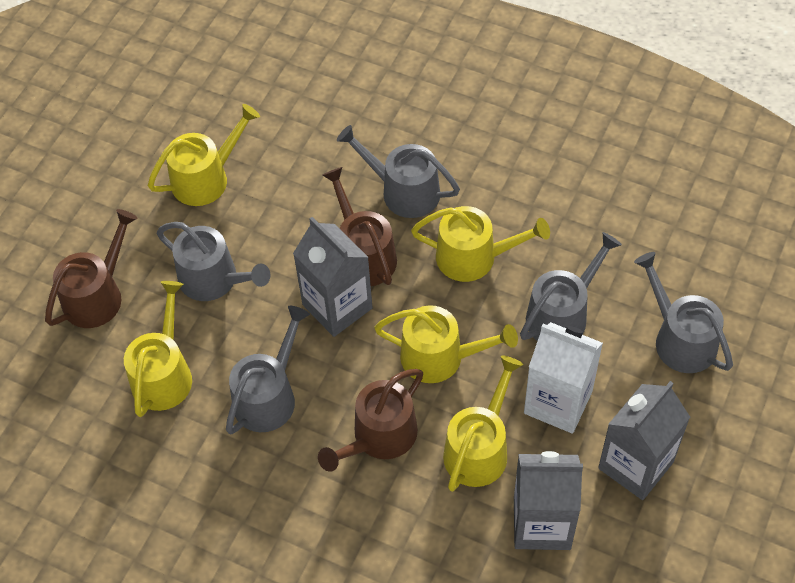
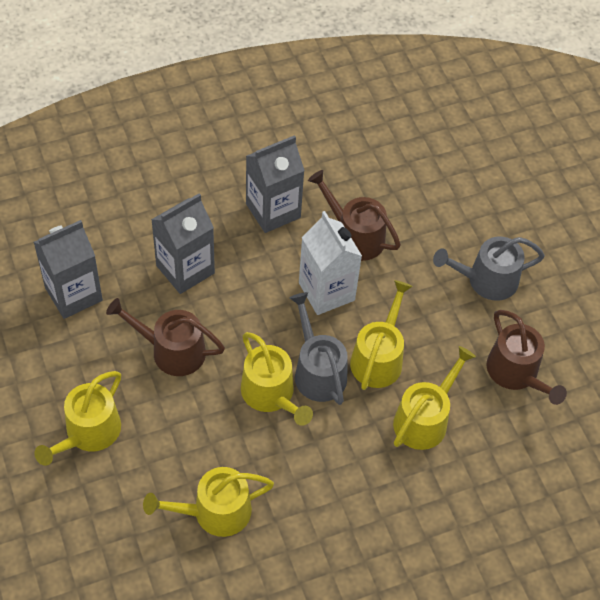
grey watering can: [157,222,270,301] [226,306,310,434] [337,125,460,218] [520,232,622,341] [634,252,733,373] = 5 -> [289,292,348,405] [433,237,545,301] = 2

